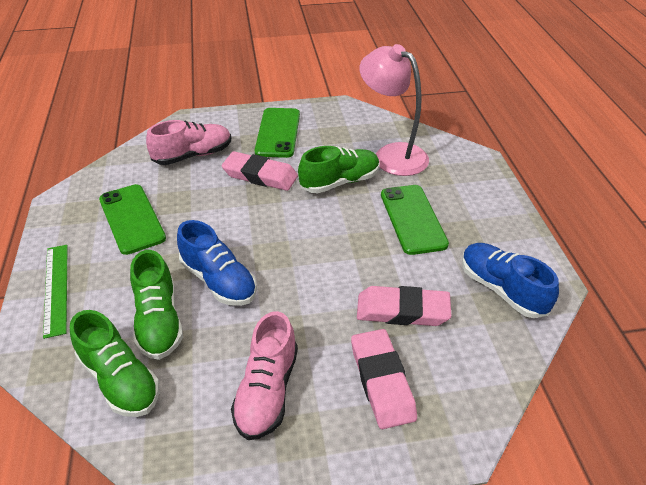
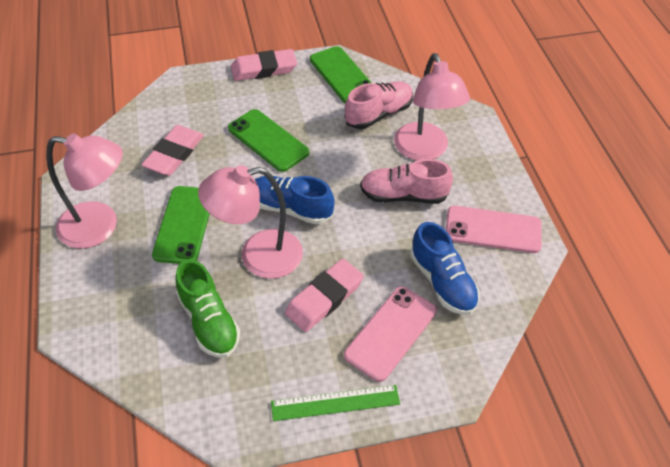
green shoe: [70,310,160,417] [130,250,183,360] [298,146,380,193] = 3 -> [175,259,240,358] = 1
pink lamp: [360,44,429,176] = 1 -> [46,134,123,249] [198,165,303,279] [394,53,470,160] = 3
pink phone: none = 0 -> [344,286,437,382] [446,205,542,253] = 2

